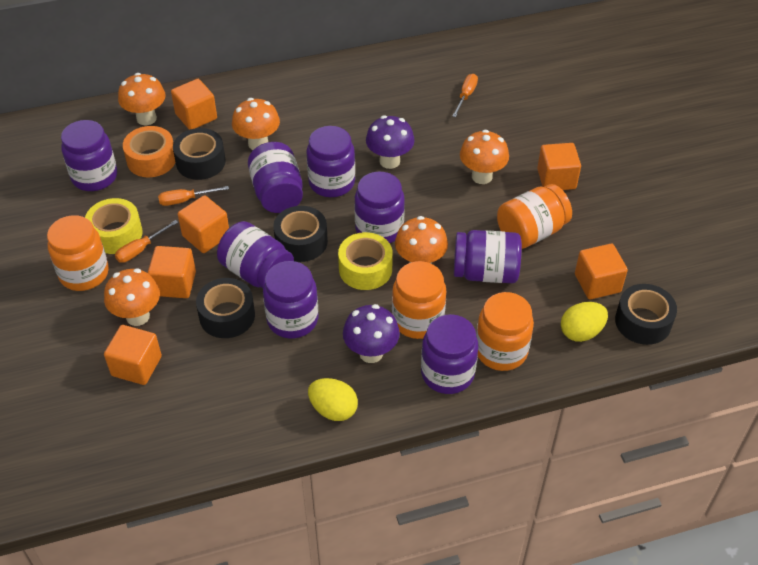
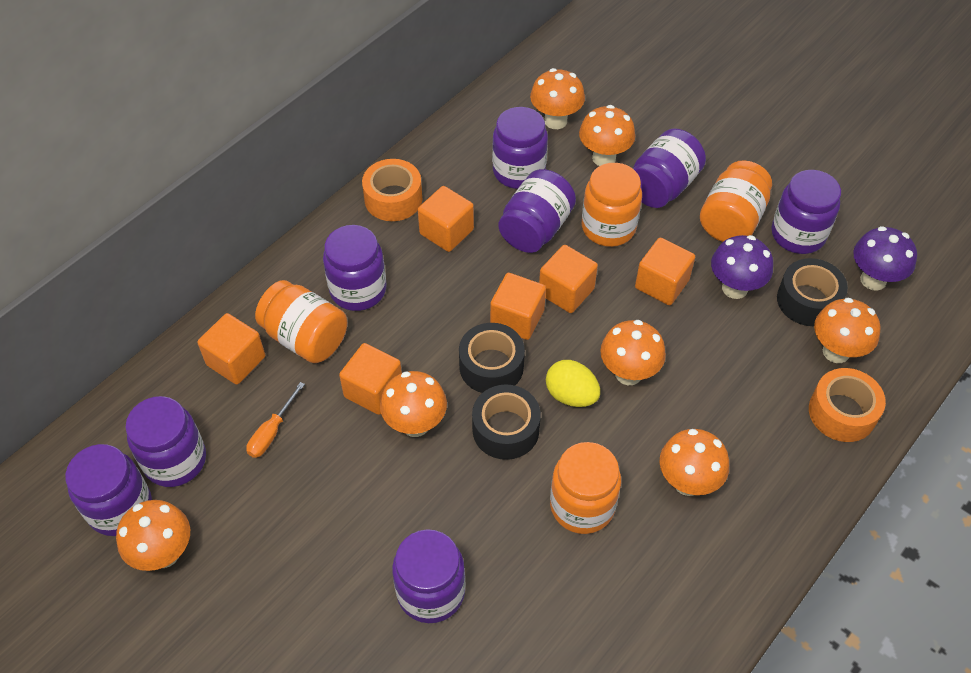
black tape: [173,128,226,180] [196,278,255,338] [273,206,328,262] [615,284,677,345] = 4 -> [459,323,525,393] [472,384,541,460] [777,258,848,326] = 3
orange mushroom: [104,268,160,326] [118,73,166,125] [232,98,280,150] [395,216,448,264] [460,130,509,184] = 5 -> [116,500,190,571] [380,371,447,437] [530,68,585,129] [579,105,635,166] [600,320,666,385] [660,429,729,496] [814,298,880,363] = 7
orange screwdriver: [115,220,178,263] [158,186,229,206] [452,74,478,117] = 3 -> [246,382,305,458] = 1
orange tape: [123,126,175,177] = 1 -> [362,159,422,221] [809,368,886,442] = 2
yellow egg: [308,378,358,421] [561,302,608,342] = 2 -> [546,360,600,407] = 1
yellow tape: [85,198,143,254] [338,232,393,290] = 2 -> none = 0

